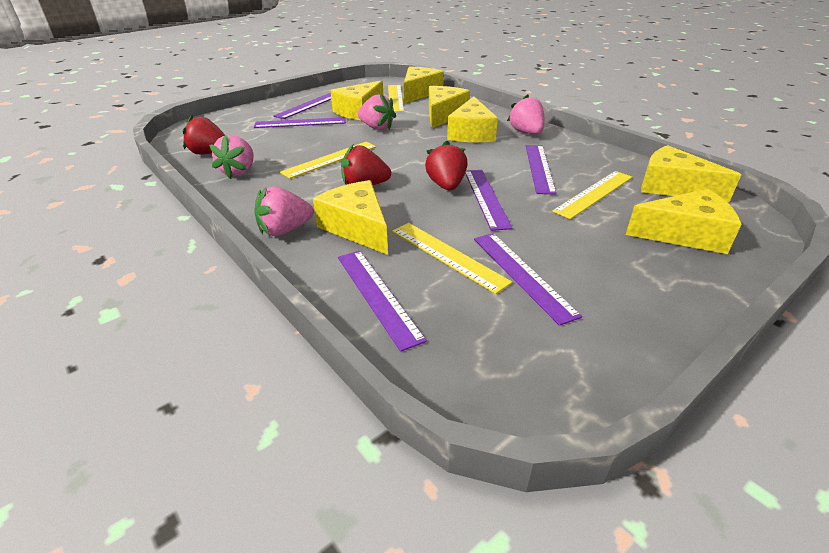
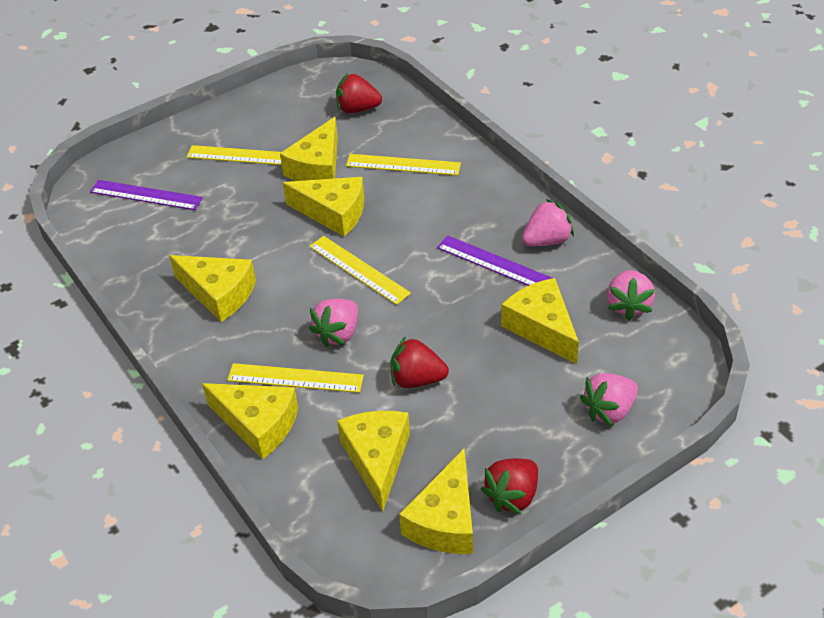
purple ruler: [254,117,346,128] [273,93,331,119] [338,251,427,352] [465,170,512,231] [474,233,582,326] [526,145,557,195] = 6 -> [90,180,203,210] [437,235,552,286] = 2

